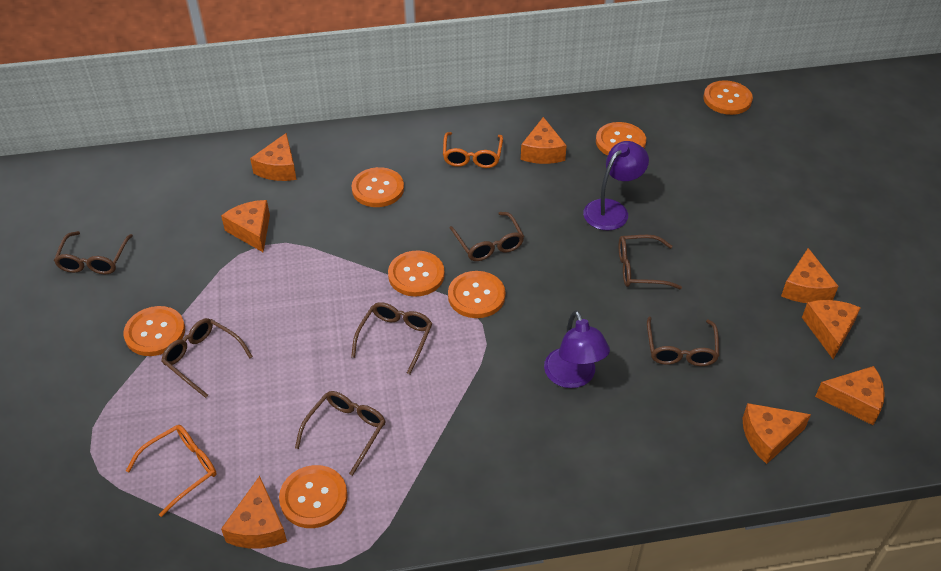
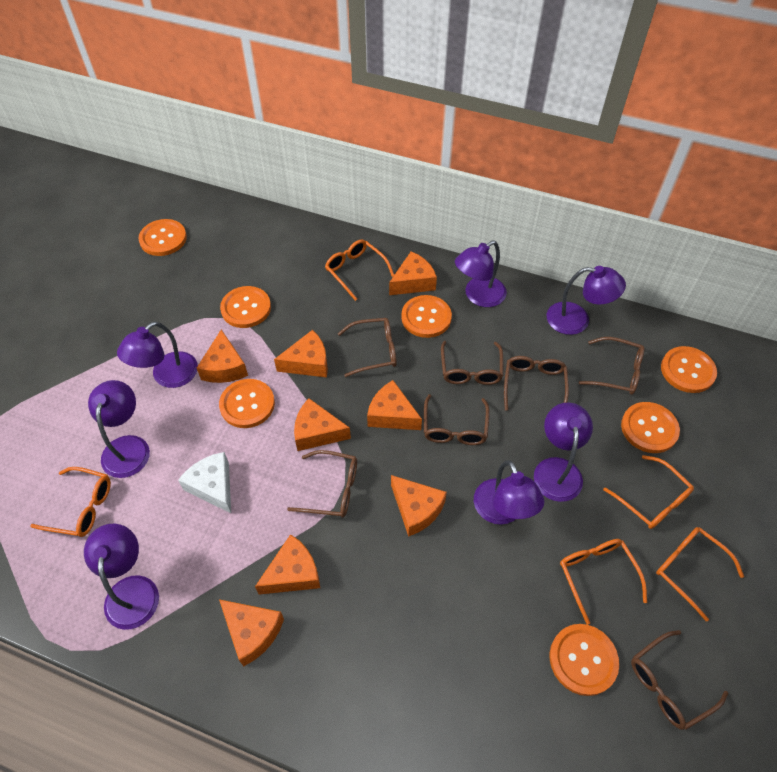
orange glasses: [126,425,217,517] [443,132,503,168] = 2 -> [30,467,111,537] [325,239,394,301] [560,539,647,625] [603,455,694,529] [656,527,744,621] = 5
purple lamp: [544,310,610,388] [583,141,649,231] = 2 -> [84,524,159,630] [88,380,150,478] [117,322,198,388] [455,241,507,307] [474,460,544,525] [534,403,593,502] [547,266,626,335] = 7
white cheese: none = 0 -> [178,452,231,513] = 1

